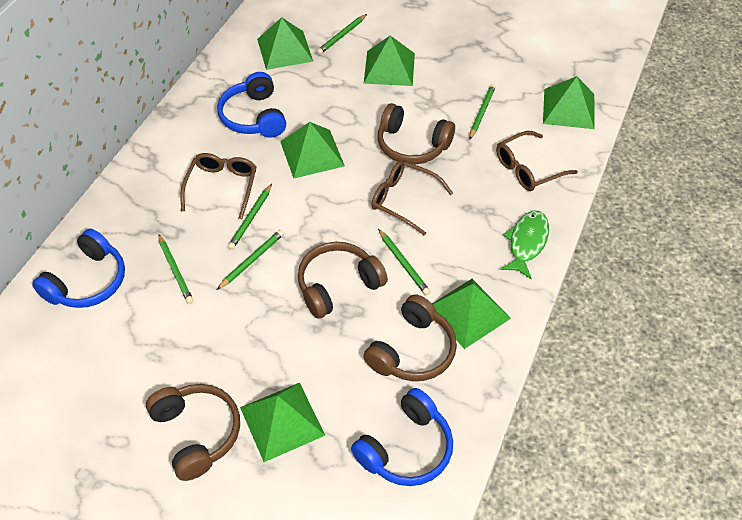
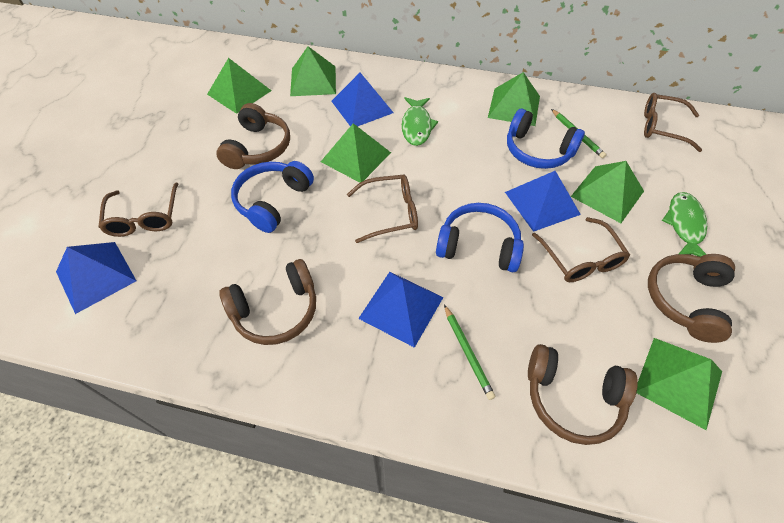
blue pyramid: none = 0 -> [56,242,136,314] [331,73,394,126] [358,272,443,348] [505,171,581,232] = 4
brown glasses: [180,153,257,219] [371,160,453,236] [496,131,578,191] = 3 -> [98,182,178,237] [347,175,418,243] [532,217,630,282] [644,93,702,152] = 4
green fish: [500,210,549,279] = 1 -> [402,97,438,146] [662,192,707,257] = 2
green pencil: [158,234,193,304] [217,230,284,290] [228,184,272,250] [317,14,367,55] [378,229,430,295] [469,84,496,140] = 6 -> [444,305,495,400] [551,109,607,158] = 2

